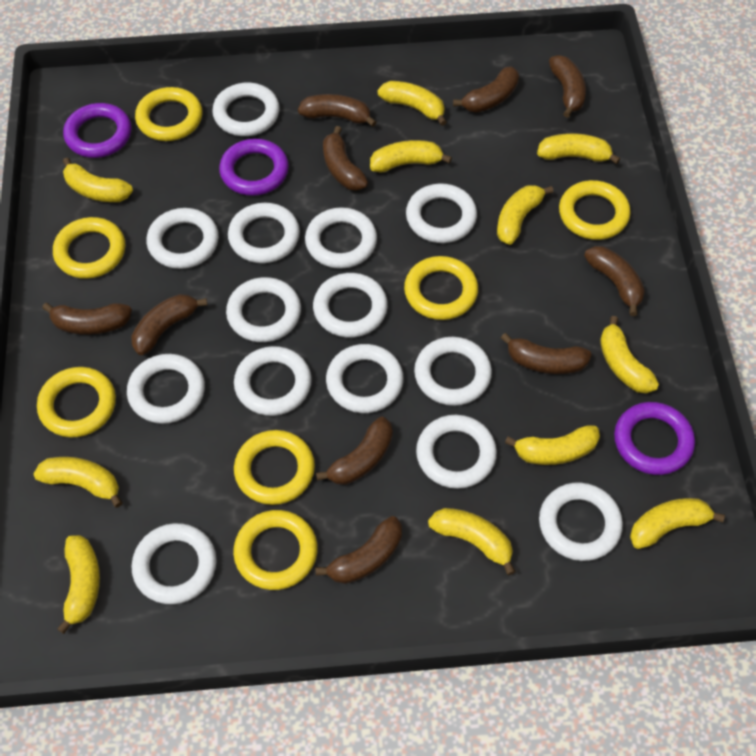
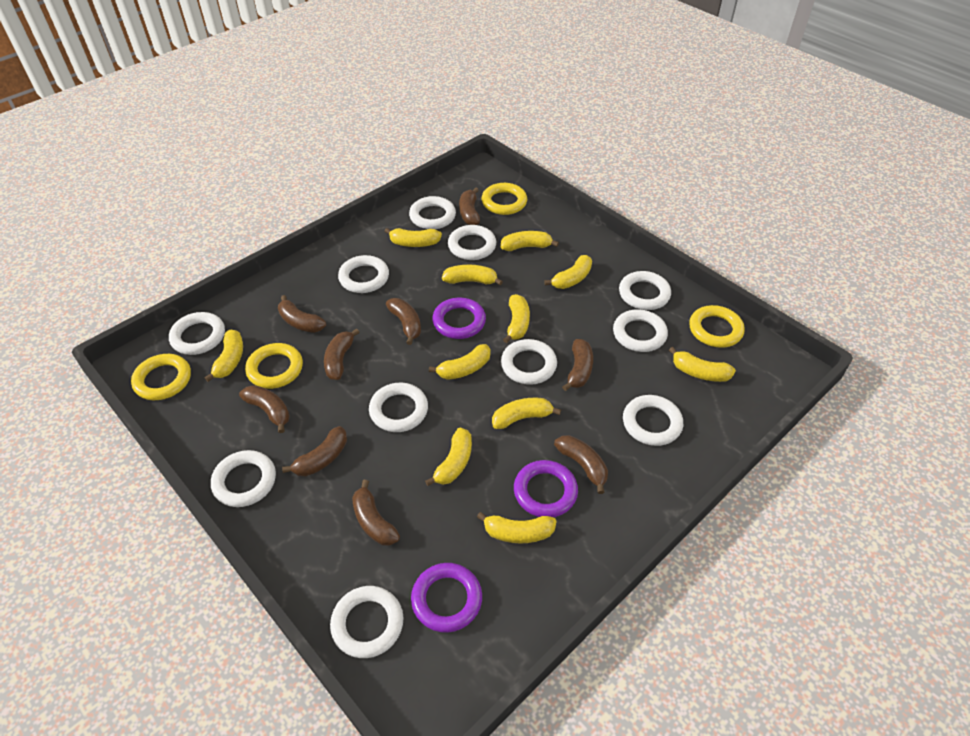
brown banana: [42,303,132,335] [131,294,207,355] [298,94,377,127] [316,417,393,485] [316,516,402,584] [323,126,368,191] [453,67,519,113] [501,333,592,374] [549,55,586,118] [584,246,645,316] = 10 -> [239,385,290,433] [278,295,326,333] [282,426,347,476] [324,328,360,380] [352,480,400,546] [386,298,421,345] [459,188,480,225] [554,435,608,494] [562,339,593,391] = 9
white ring: [127,354,205,424] [131,523,217,604] [146,208,219,269] [212,83,280,136] [226,277,301,342] [228,203,300,263] [234,346,312,416] [305,207,377,269] [313,273,388,338] [326,344,404,413] [406,183,477,243] [414,337,492,406] [416,415,497,489] [539,482,623,561] = 14 -> [169,312,225,355] [211,450,276,507] [330,586,404,658] [338,255,389,293] [369,383,428,432] [409,196,456,229] [448,225,496,260] [501,339,557,385] [613,309,668,352] [619,271,671,310] [623,395,683,446] = 11
yellow ring: [37,367,116,437] [53,217,125,279] [135,87,202,141] [233,510,318,590] [234,430,315,505] [404,256,478,320] [559,180,631,240] = 7 -> [131,354,191,400] [245,343,303,389] [481,183,527,215] [689,305,745,348] = 4

